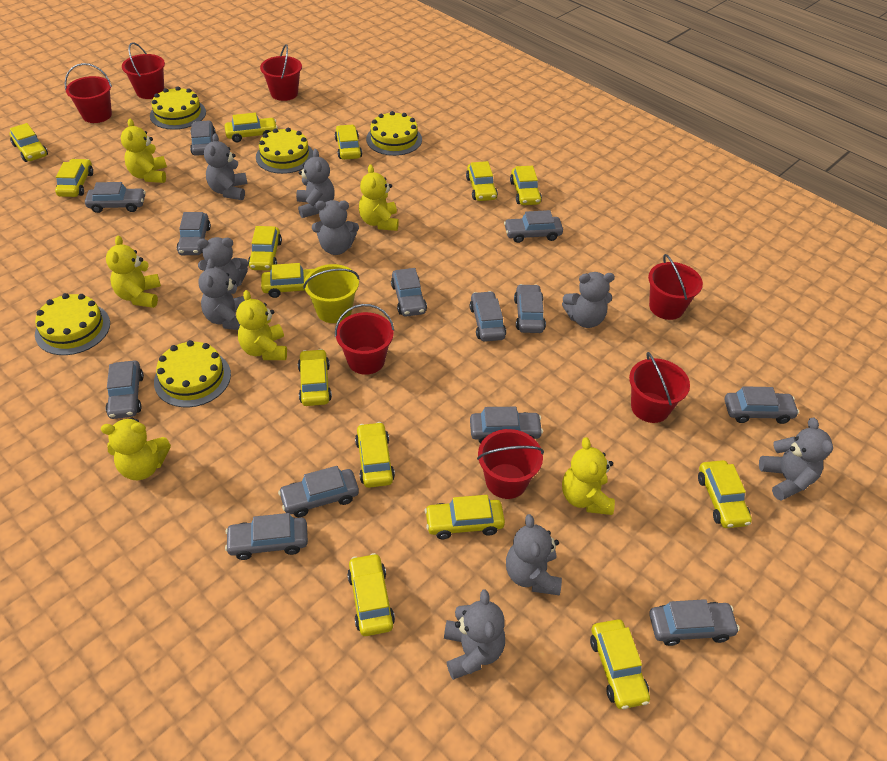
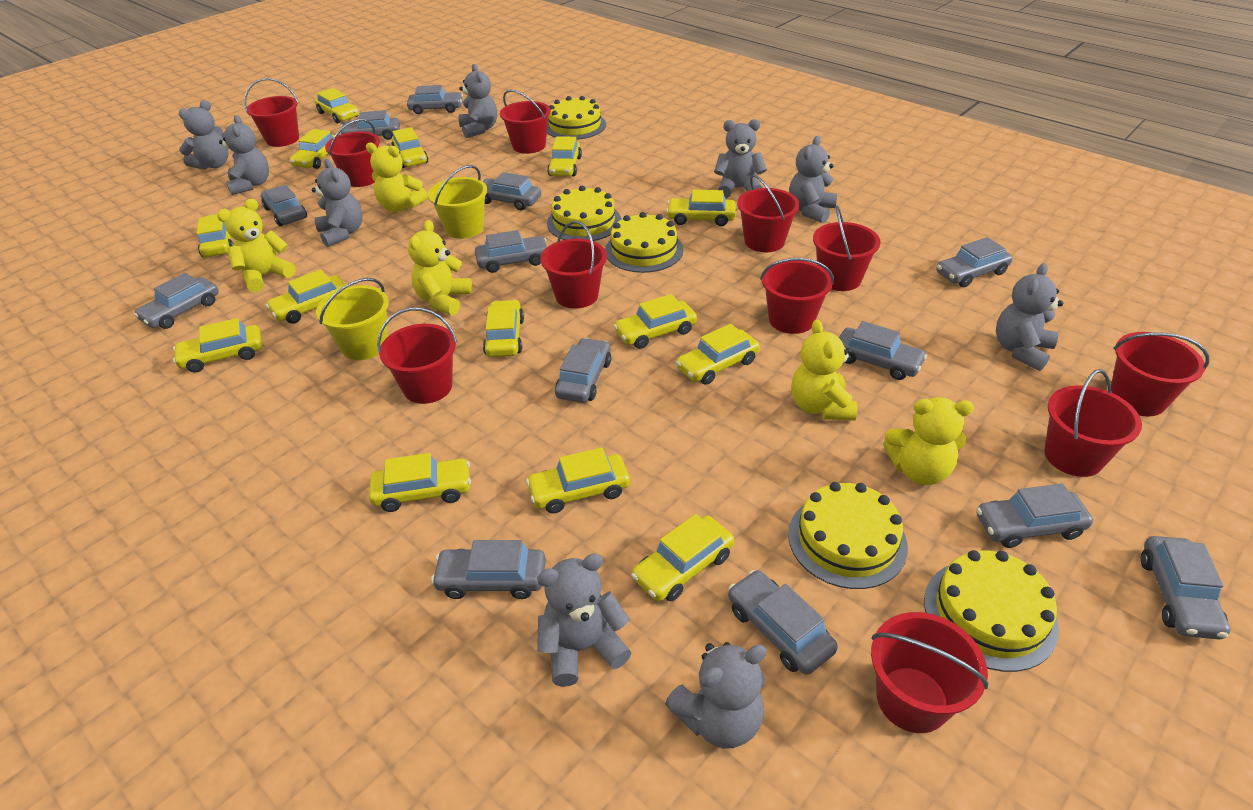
red bucket: [64,63,112,123] [122,42,165,99] [260,44,302,101] [335,304,394,375] [477,429,544,499] [629,352,690,423] [648,254,703,320] = 7 -> [244,78,299,147] [325,119,380,187] [377,308,457,404] [500,90,551,154] [540,221,607,309] [737,174,800,252] [760,258,834,334] [813,205,880,291] [871,612,989,733] [1044,369,1142,477] [1111,332,1209,416] = 11
yellow bucket: [303,264,360,323] = 1 -> [316,278,389,360] [428,165,487,239] = 2
yellow teddy bear: [101,417,171,480] [106,236,161,308] [121,119,167,183] [236,290,287,360] [359,165,399,231] [562,437,615,515] = 6 -> [217,199,296,292] [366,143,428,212] [408,220,472,315] [791,319,857,420] [883,397,974,485] = 5

